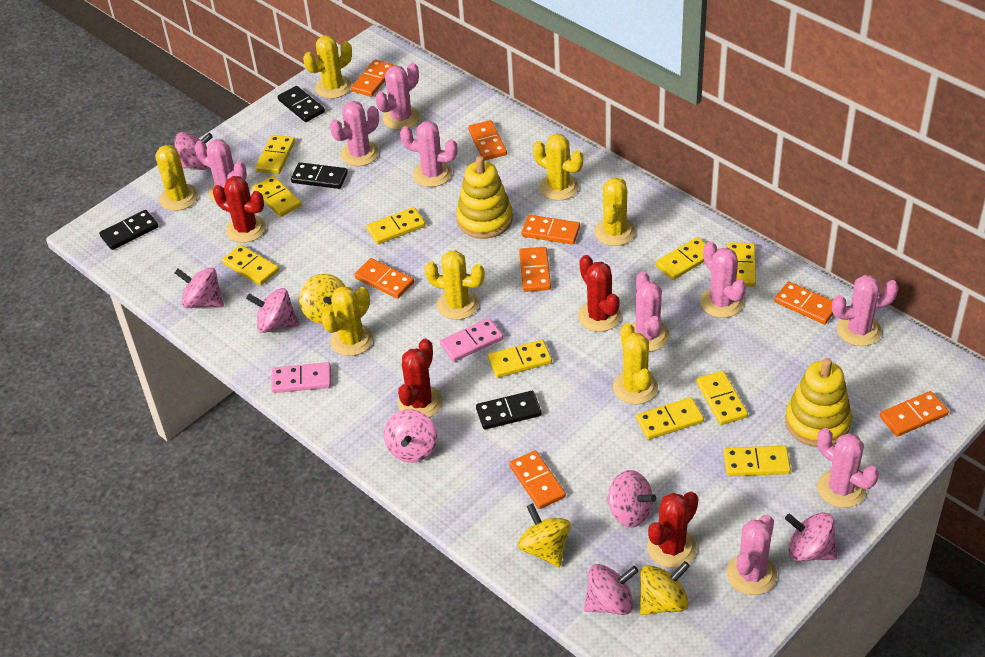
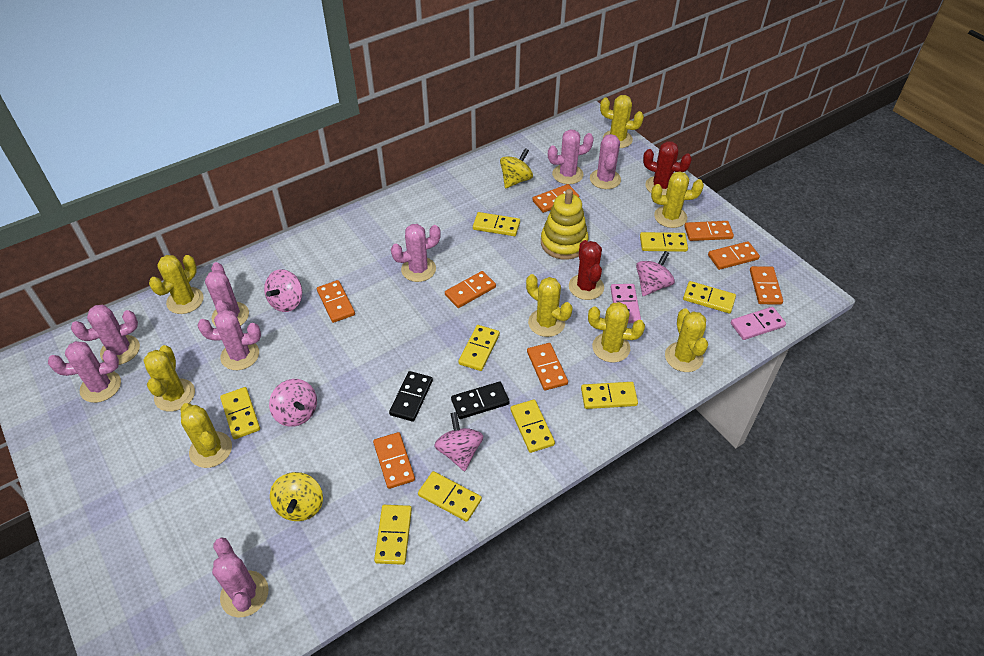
black domino: [99,210,159,250] [278,86,325,122] [291,162,348,189] [476,391,542,430] = 4 -> [389,371,433,422] [451,382,510,419] = 2
pink cactus: [195,139,247,203] [330,101,379,166] [375,63,420,130] [400,121,458,187] [631,272,670,351] [700,241,746,318] [727,515,777,595] [817,428,879,508] [832,275,899,346] = 9 -> [48,341,121,403] [71,305,140,365] [198,310,261,370] [205,262,249,326] [212,538,269,618] [391,224,441,282] [548,129,594,184] [590,134,621,189] = 8
pink spinning top: [174,267,224,308] [175,132,213,170] [246,288,299,333] [384,409,437,463] [584,564,639,615] [606,470,656,527] [785,513,837,562] = 7 -> [264,269,302,312] [269,379,317,427] [434,412,483,471] [636,251,675,296] = 4
red cactus: [213,176,266,243] [398,339,443,418] [578,255,621,332] [647,491,699,568] = 4 -> [569,240,604,300] [643,141,692,195] = 2
yellow cactus: [155,145,198,211] [303,35,352,99] [321,286,373,356] [425,250,485,320] [533,134,583,201] [595,177,636,246] [613,323,658,404] = 7 -> [143,345,195,412] [149,255,204,314] [180,403,232,468] [526,274,572,337] [588,302,645,363] [600,95,644,148] [651,171,704,228] [665,308,708,372] = 8
yellow domino: [222,245,279,286] [252,176,302,217] [255,135,295,174] [366,207,425,245] [488,340,552,378] [636,397,704,440] [656,237,706,280] [696,371,748,425] [724,446,791,476] [727,242,756,287] = 10 -> [220,387,260,439] [374,505,412,565] [418,471,482,522] [458,325,500,371] [473,212,520,236] [510,399,555,453] [581,382,638,409] [640,232,688,252] [683,281,736,314] = 9
yellow spinning top: [299,274,346,324] [518,503,570,567] [640,561,690,615] = 3 -> [270,472,323,521] [500,148,533,188] = 2
yellow stacking toy: [456,156,513,239] [785,358,852,447] = 2 -> [541,189,588,260] = 1

